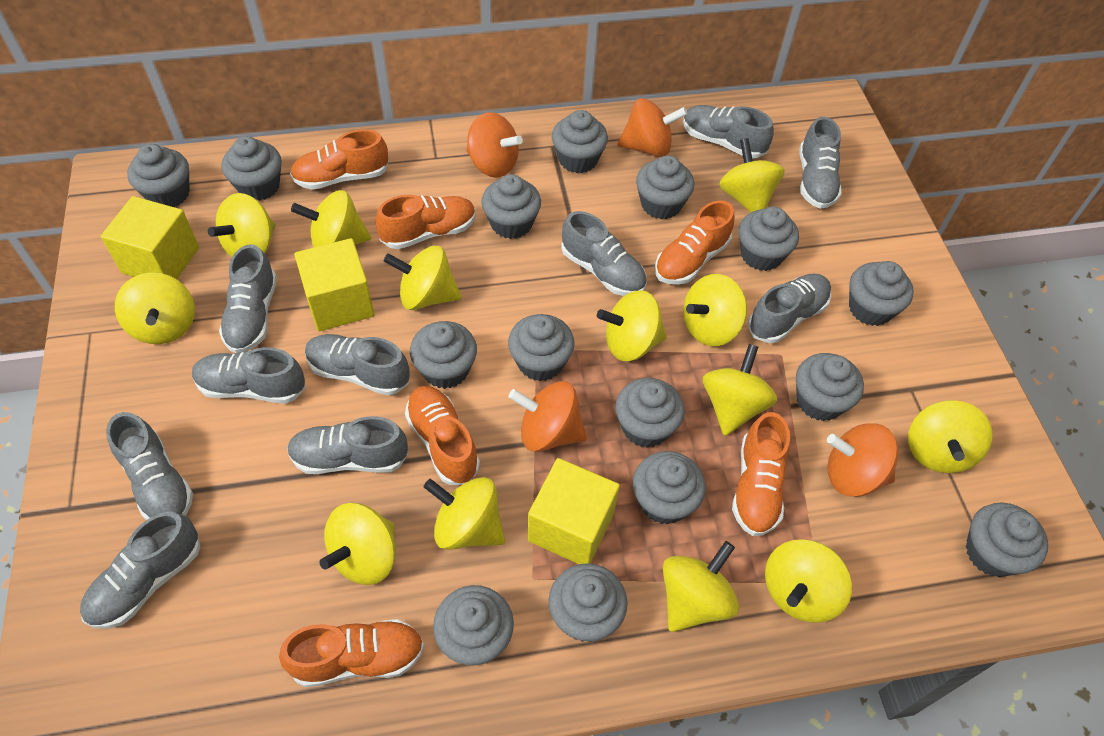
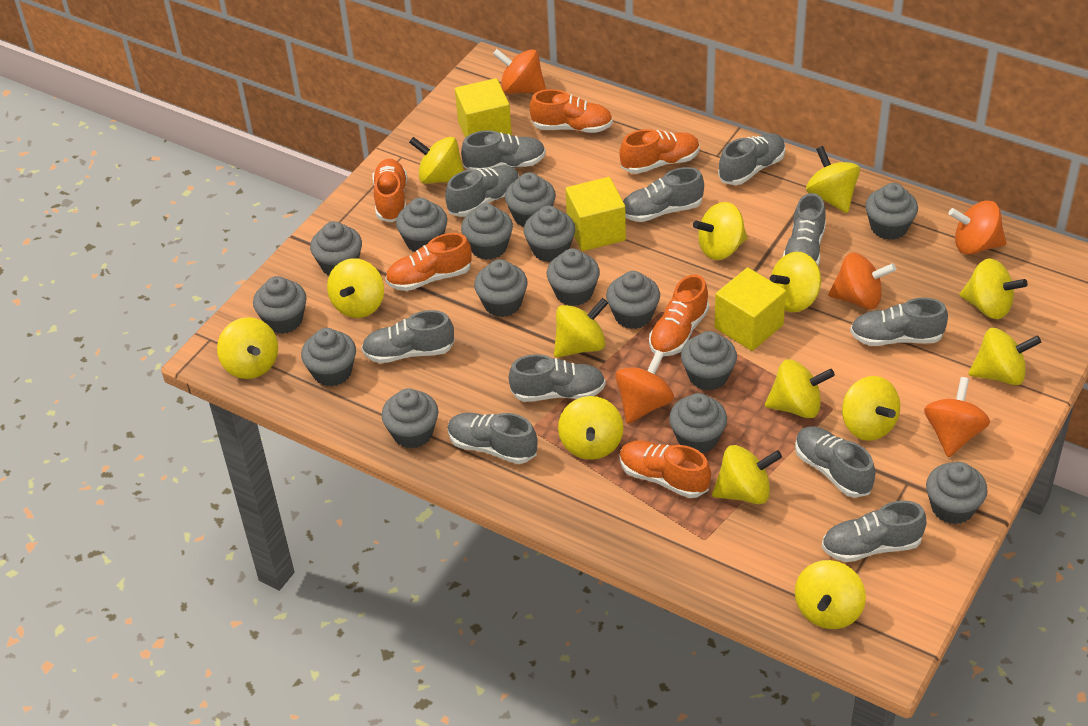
grey shoe: [80,512,201,629] [106,412,193,520] [192,347,306,403] [219,244,277,353] [287,416,409,474] [305,334,410,396] [561,211,646,296] [683,105,774,158] [748,274,831,343] [800,117,842,209] = 10 -> [362,310,455,363] [445,165,519,217] [447,413,538,464] [461,130,546,170] [509,354,606,402] [623,167,704,222] [718,133,785,185] [783,193,826,266] [795,426,876,498] [822,500,927,562] [850,298,948,346] = 11
orange spinning top: [466,112,523,178] [508,381,587,452] [618,98,688,157] [827,423,899,497] = 4 -> [493,49,546,94] [615,350,674,424] [828,252,896,309] [924,377,990,457] [949,201,1006,255] = 5
yellow spinning top: [115,273,195,344] [208,193,276,257] [291,190,371,248] [319,503,396,585] [384,246,461,310] [423,477,505,550] [597,290,667,361] [663,541,739,632] [683,274,747,346] [703,344,777,436] [719,138,785,213] [765,539,852,623] [908,400,993,473] = 13 -> [217,317,278,379] [327,258,384,318] [409,137,464,184] [554,298,608,358] [558,396,623,460] [693,202,748,260] [712,445,782,504] [765,360,835,418] [770,252,821,312] [795,560,866,629] [806,146,860,213] [842,376,900,441] [960,258,1028,319] [969,328,1041,385] = 14

